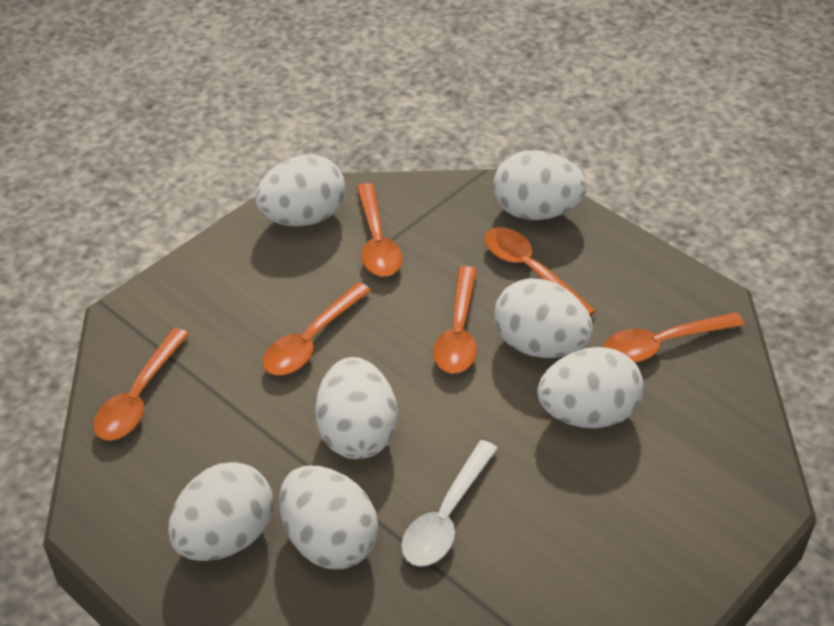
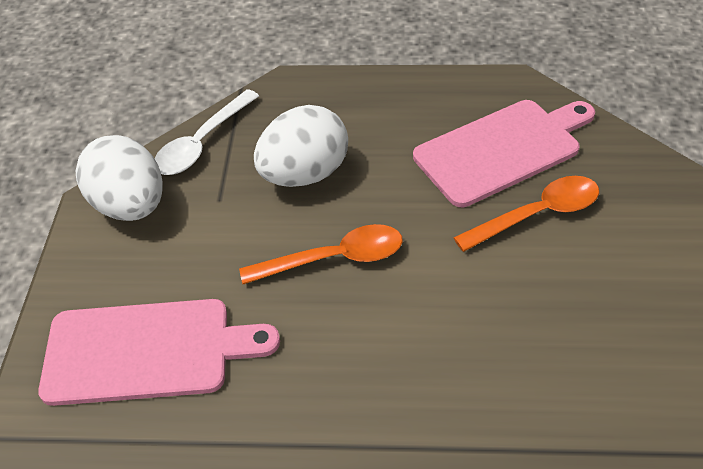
orange spoon: [93,328,189,441] [263,282,371,375] [357,183,402,277] [433,266,477,374] [484,227,596,316] [604,312,745,363] = 6 -> [239,224,403,284] [453,176,599,252] = 2
pink cutting board: none = 0 -> [38,299,280,406] [413,100,595,207] = 2
white egg: [168,462,273,561] [255,154,345,226] [279,466,378,569] [315,357,398,459] [493,150,587,220] [494,278,593,358] [537,347,644,428] = 7 -> [76,135,163,221] [254,105,348,187] = 2

